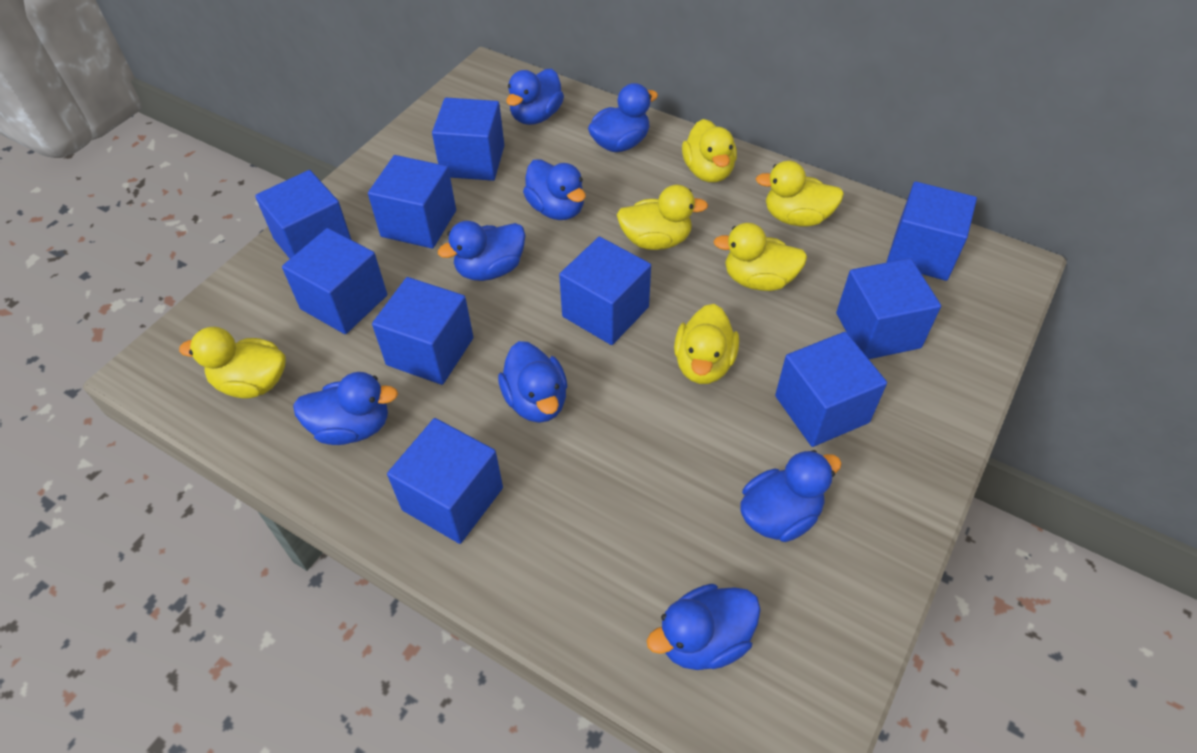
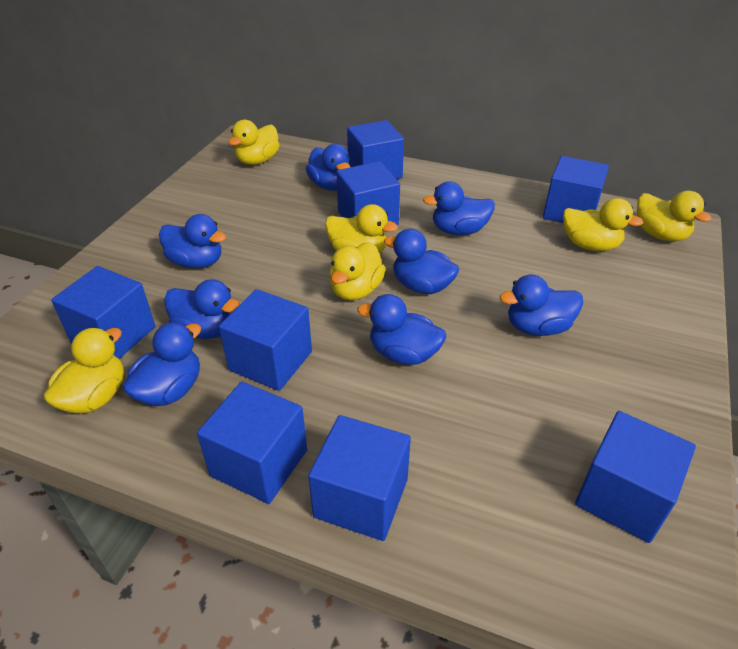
blue cube: [255,170,351,259] [282,228,387,334] [368,155,456,249] [372,277,473,385] [387,418,503,544] [432,98,504,181] [559,237,651,345] [775,332,887,447] [836,258,941,359] [886,181,977,281] = 10 -> [51,266,155,359] [197,382,307,504] [219,289,312,391] [308,415,411,541] [336,161,400,225] [347,120,404,179] [543,156,609,223] [575,411,696,543] = 8

